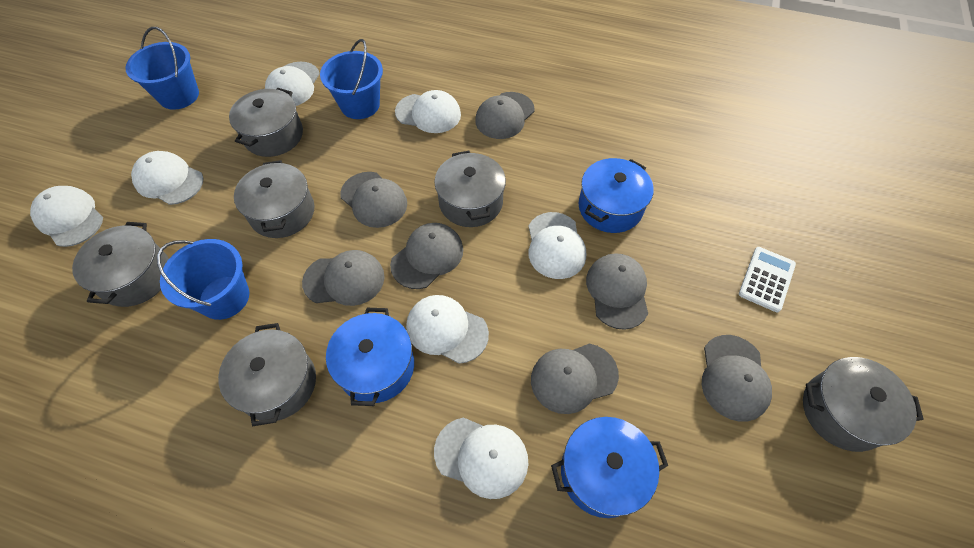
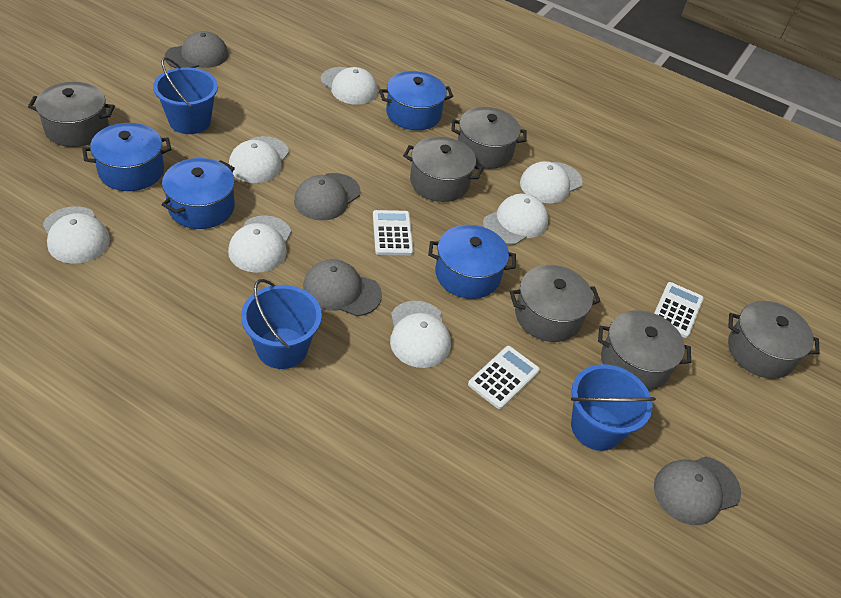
blue pot: [326,308,414,406] [551,417,668,518] [578,158,654,233] = 3 -> [82,123,171,191] [161,158,235,229] [379,71,453,130] [428,225,516,299] = 4
grey cap: [302,250,385,306] [340,172,407,228] [390,223,463,289] [475,92,534,139] [531,344,619,414] [586,253,648,330] [702,335,772,422] = 7 -> [165,31,228,68] [294,173,361,220] [303,259,382,316] [654,456,741,525] = 4
white calculator: [739,247,796,312] = 1 -> [373,210,414,255] [468,346,540,409] [654,282,704,338] = 3

